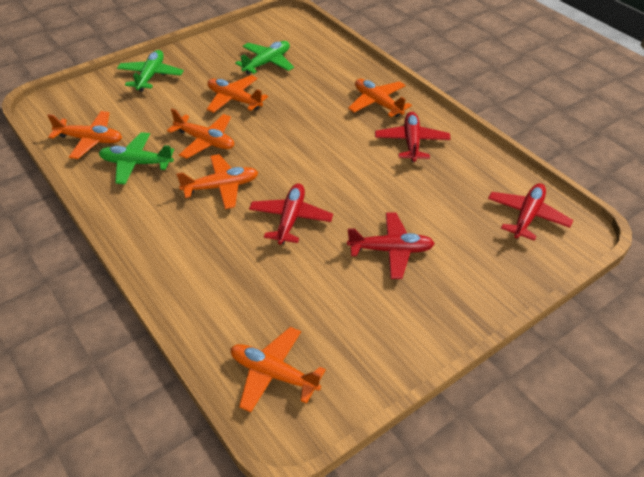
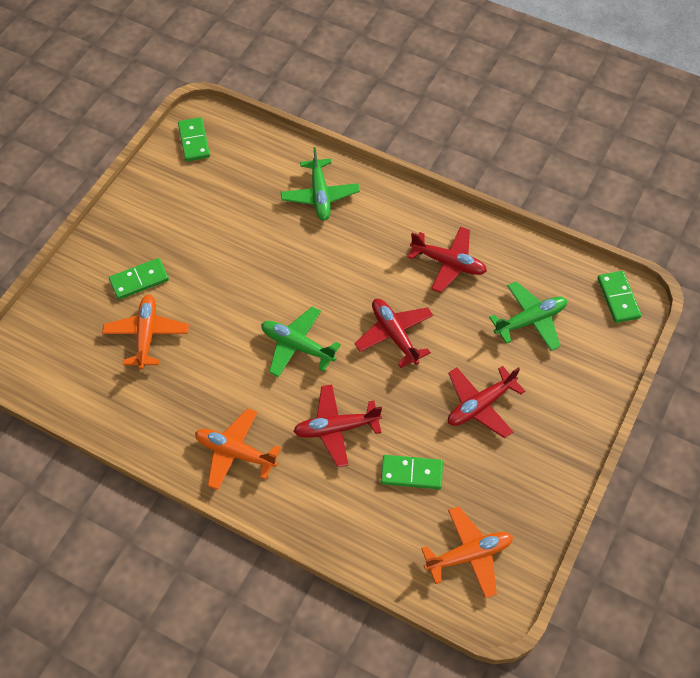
green domino: none = 0 -> [109,258,169,300] [178,117,210,161] [381,455,443,489] [598,271,641,323] = 4
orange plane: [47,111,122,159] [167,109,234,159] [177,154,259,209] [207,75,268,113] [230,327,326,413] [348,79,412,117] = 6 -> [102,295,189,369] [195,408,281,490] [421,506,513,599] = 3

